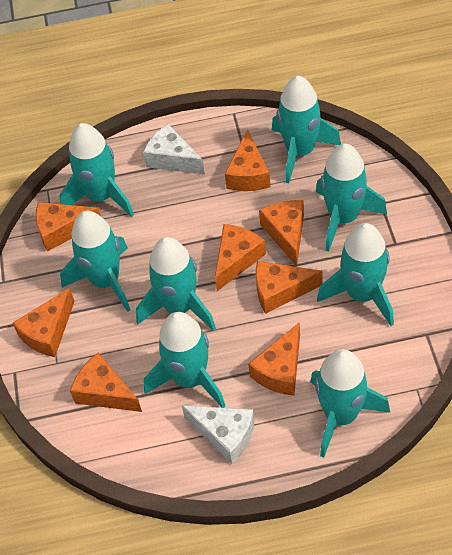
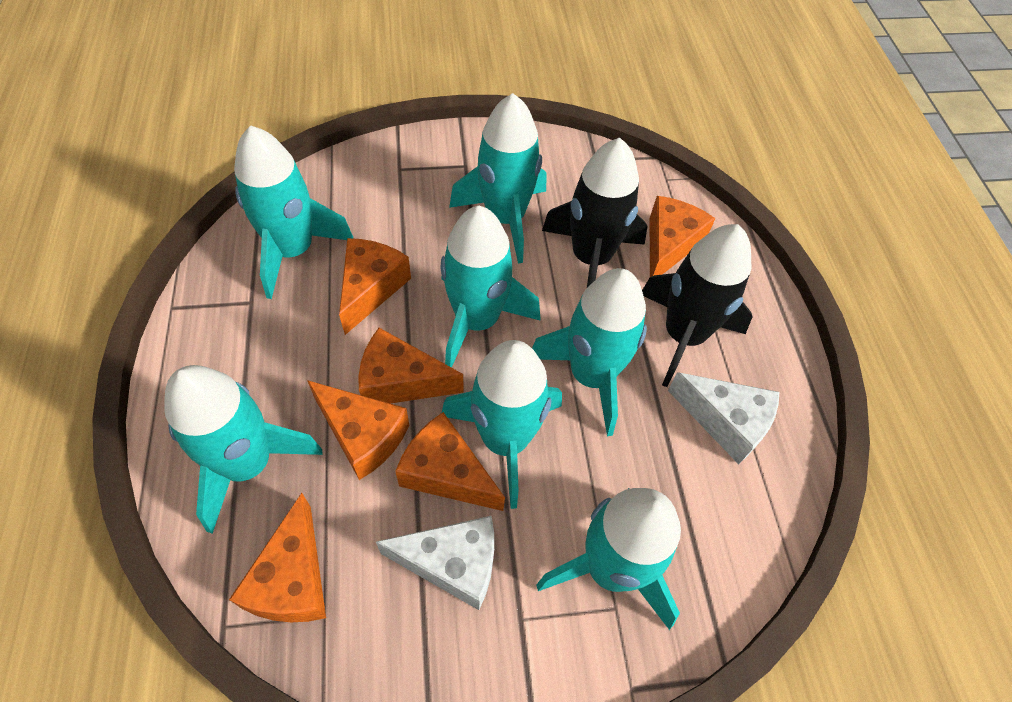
black rocket: none = 0 -> [542,138,648,287] [642,224,753,387] = 2
orange cheese: [13,288,75,357] [36,202,101,252] [70,353,142,412] [215,224,266,291] [225,129,270,191] [248,322,300,396] [256,261,323,314] [259,200,304,266] = 8 -> [229,493,326,622] [307,380,410,480] [339,238,411,335] [359,328,464,404] [395,412,505,511] [650,196,716,277] = 6
turquoise rocket: [60,123,134,217] [60,211,130,312] [136,237,216,331] [144,312,225,408] [272,76,341,183] [310,349,390,458] [316,144,387,252] [317,223,394,326] = 8 -> [164,365,323,534] [234,125,354,299] [441,206,541,368] [442,340,562,509] [449,93,546,264] [532,268,647,436] [536,488,681,630] = 7

